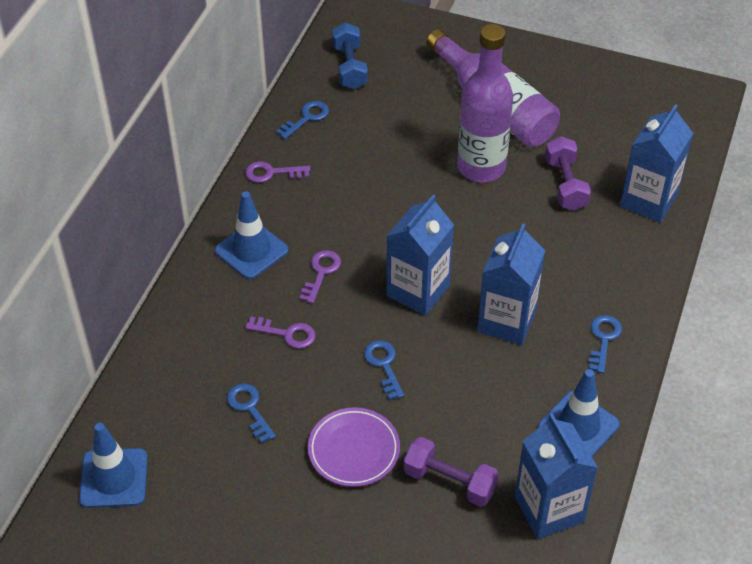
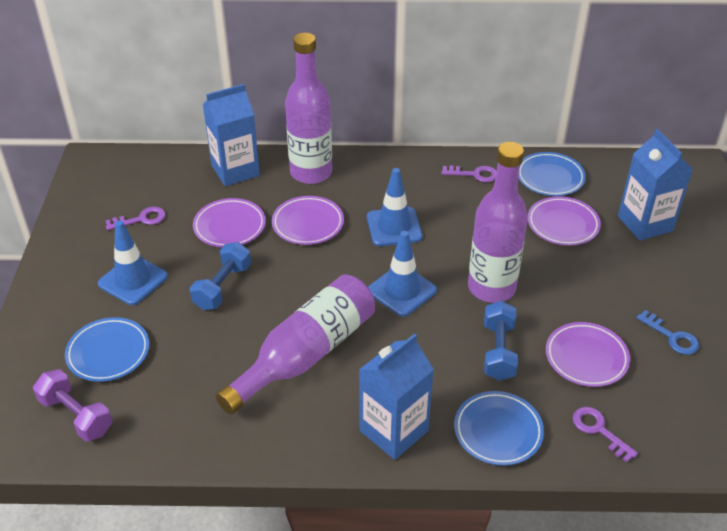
blue carton: [386,195,454,316] [477,224,545,345] [515,413,598,539] [620,104,693,223] = 4 -> [203,84,260,186] [359,334,434,460] [618,129,693,241] = 3
blue dumbbell: [332,23,368,89] = 1 -> [190,242,251,310] [484,301,518,381] = 2
blue key: [227,383,276,443] [276,101,329,139] [364,340,405,400] [588,315,622,373] = 4 -> [636,310,699,355] = 1
blue plate: none = 0 -> [65,317,149,382] [454,391,544,466] [518,152,586,196] = 3
purple bottle: [426,29,560,147] [457,24,513,182] = 2 -> [216,274,375,414] [285,33,332,184] [468,142,528,303] = 3
purple dumbbell: [404,437,499,507] [545,136,591,211] = 2 -> [33,369,112,441] = 1
purple plate: [308,407,400,487] = 1 -> [193,198,266,247] [272,196,344,245] [528,196,601,246] [546,322,630,387] = 4

